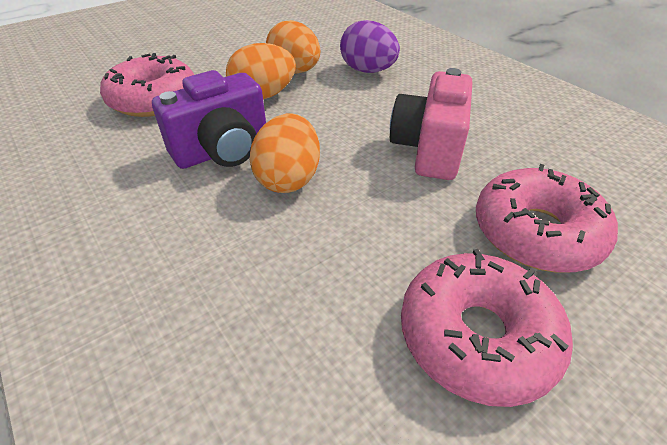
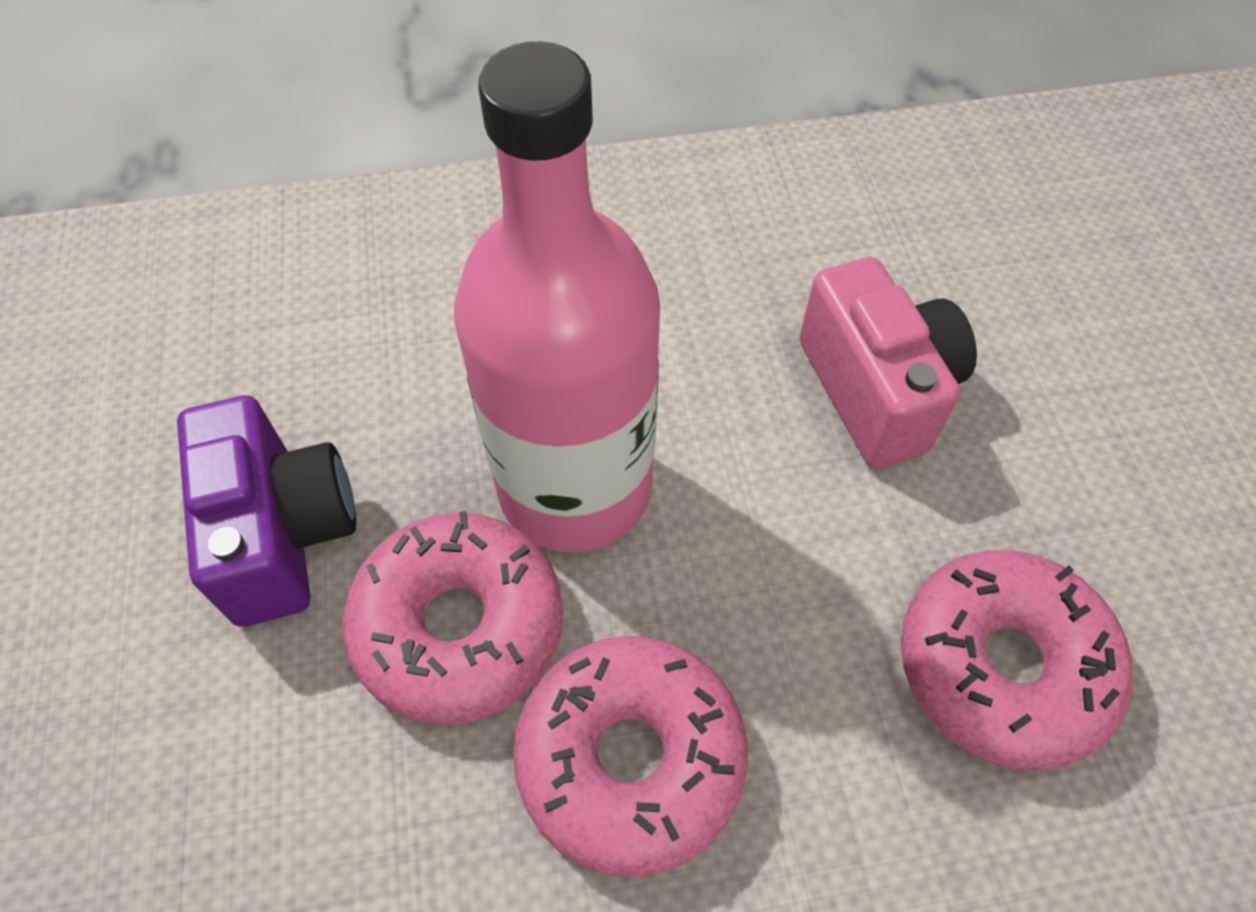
orange egg: [226,43,296,100] [250,113,320,193] [266,20,321,73] = 3 -> none = 0
pink bottle: none = 0 -> [454,41,660,553] = 1
purple egg: [340,20,400,73] = 1 -> none = 0

